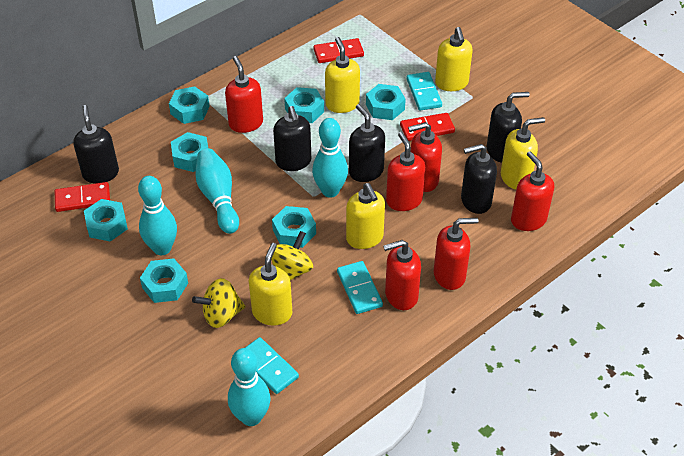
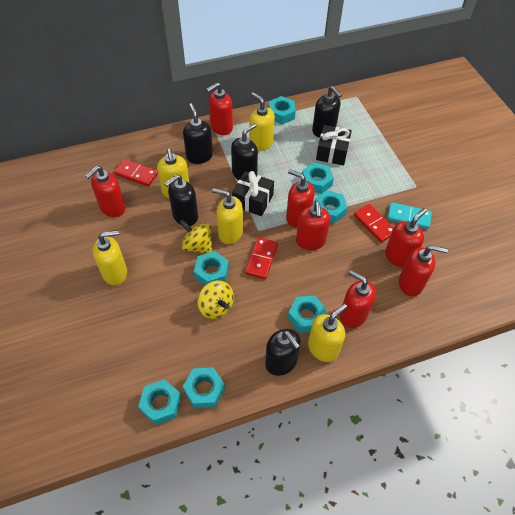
black gift: none = 0 -> [232,171,274,216] [316,125,352,165] = 2
red soap dispenser: [225,56,263,133] [383,240,421,310] [386,132,425,211] [408,122,442,192] [434,218,478,290] [511,151,554,231] = 6 -> [85,166,126,217] [206,83,233,135] [286,169,315,227] [296,202,331,250] [340,270,376,328] [385,208,427,268] [399,245,448,296] = 7
turquoise bowling pin: [138,176,177,255] [195,148,239,234] [228,348,270,426] [312,118,348,198] = 4 -> none = 0
turquoise domino: [245,337,299,394] [337,261,383,314] [406,72,442,111] = 3 -> [387,202,432,229] = 1

